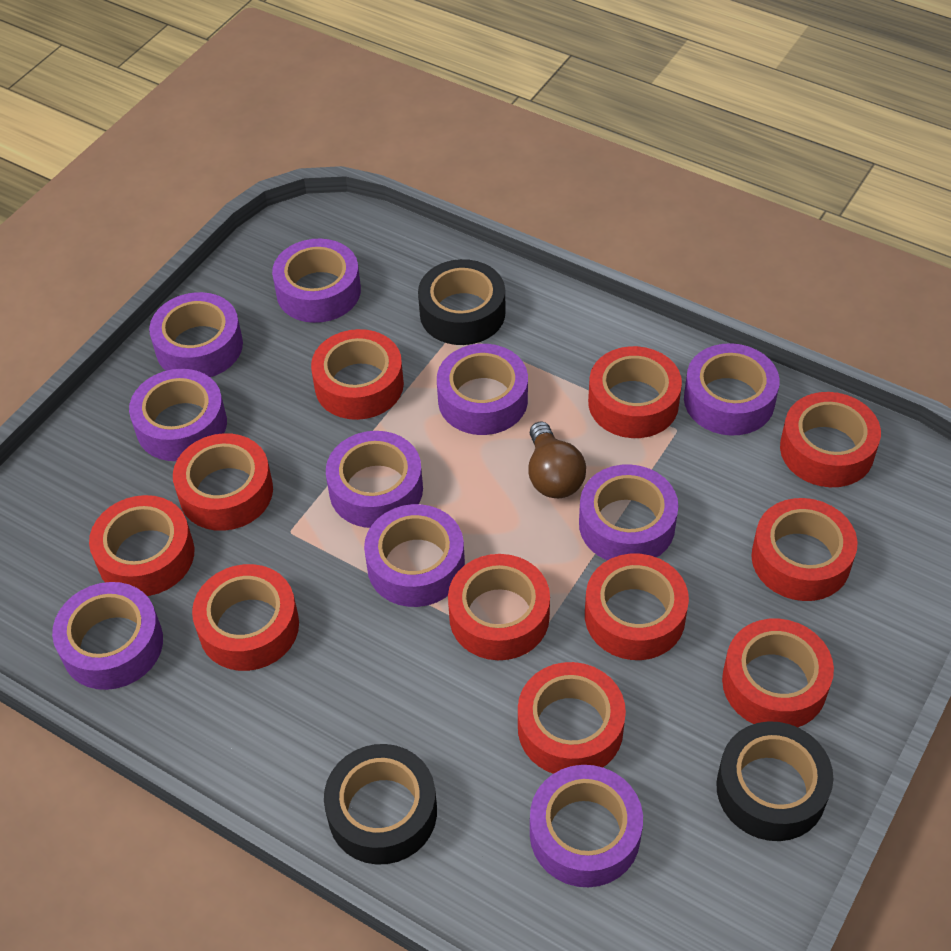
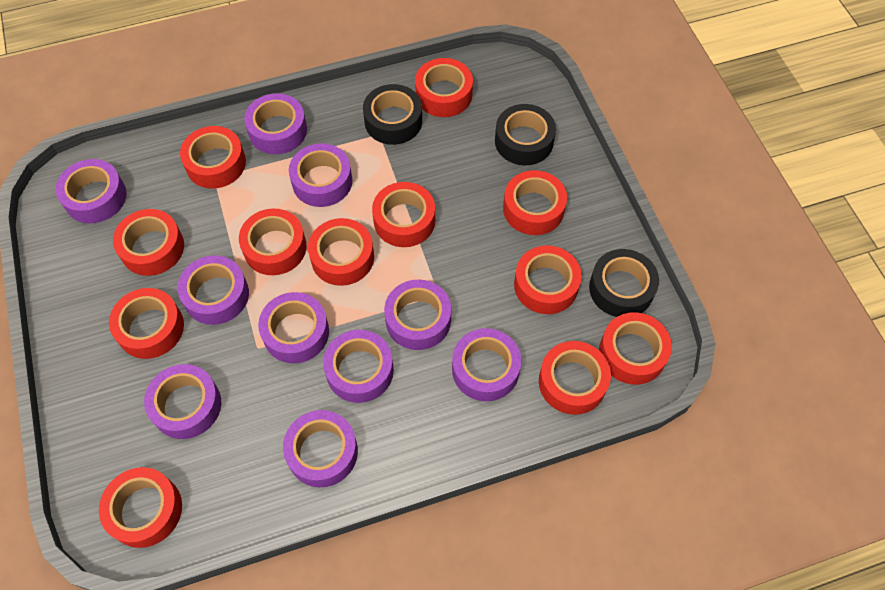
brown light bulb: [528,422,586,498] = 1 -> none = 0
red tape: [89,495,194,596] [173,433,273,531] [192,564,299,671] [311,329,404,420] [448,554,550,660] [518,662,626,774] [585,554,689,660] [588,346,682,438] [722,619,834,727] [751,498,857,601] [780,392,881,487] = 11 -> [99,467,182,548] [109,288,184,359] [113,209,184,276] [180,126,246,189] [239,209,307,275] [308,218,374,286] [372,182,435,247] [415,58,473,117] [503,170,567,235] [514,246,582,314] [539,341,611,415] [599,312,672,385] = 12

